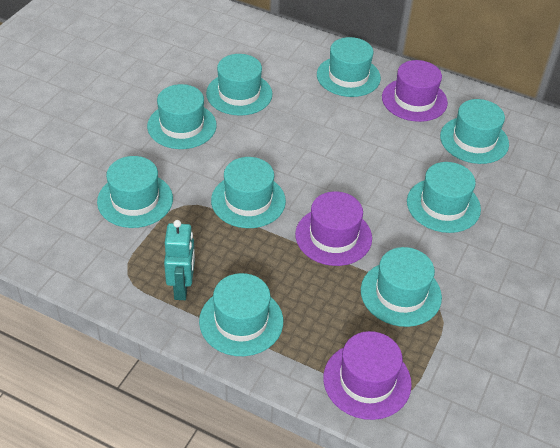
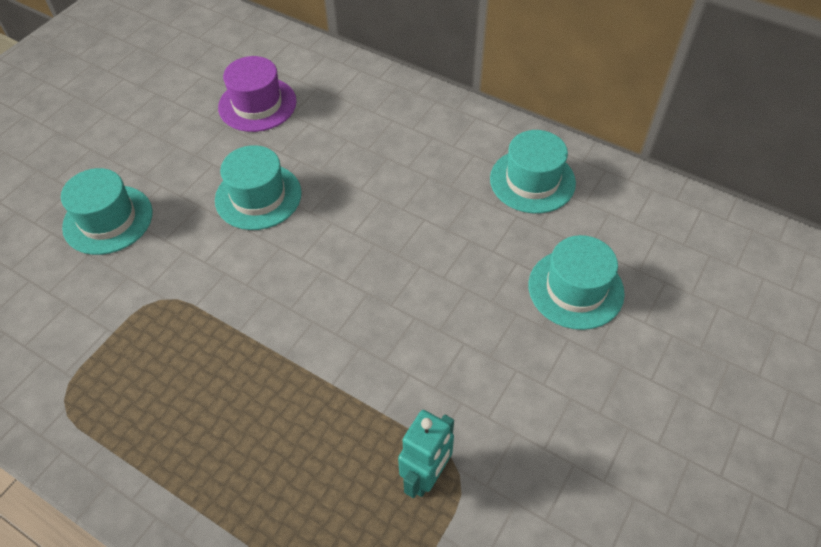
purple hat: [295,191,372,266] [323,331,412,420] [382,60,448,122] = 3 -> [218,56,297,132] = 1
turquoise hat: [97,156,173,228] [147,84,217,149] [199,273,283,356] [206,54,272,116] [211,157,286,228] [317,37,381,97] [361,247,442,327] [407,162,481,233] [440,99,509,164] = 9 -> [61,168,153,255] [215,145,302,230] [490,130,576,213] [528,235,625,330] = 4

